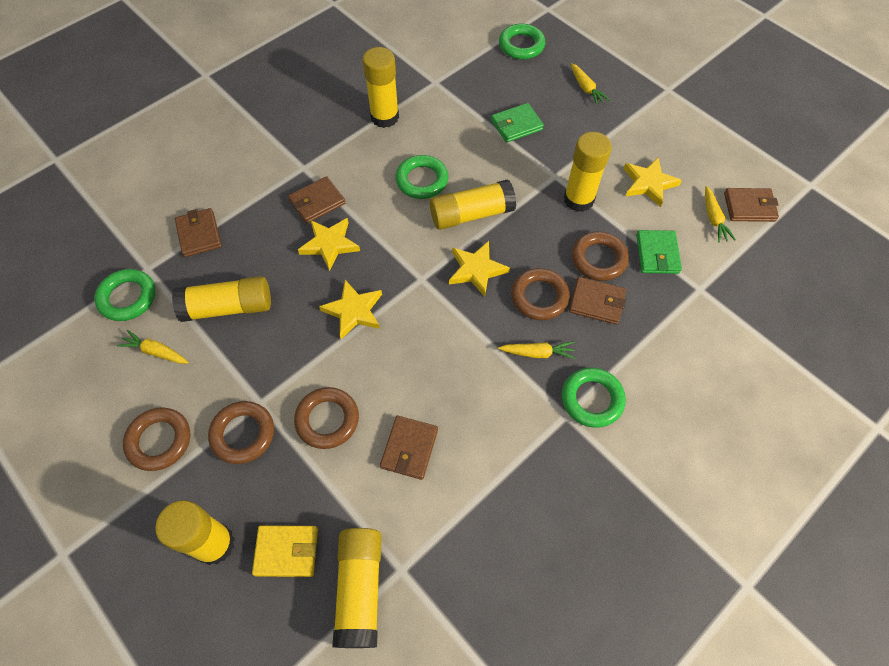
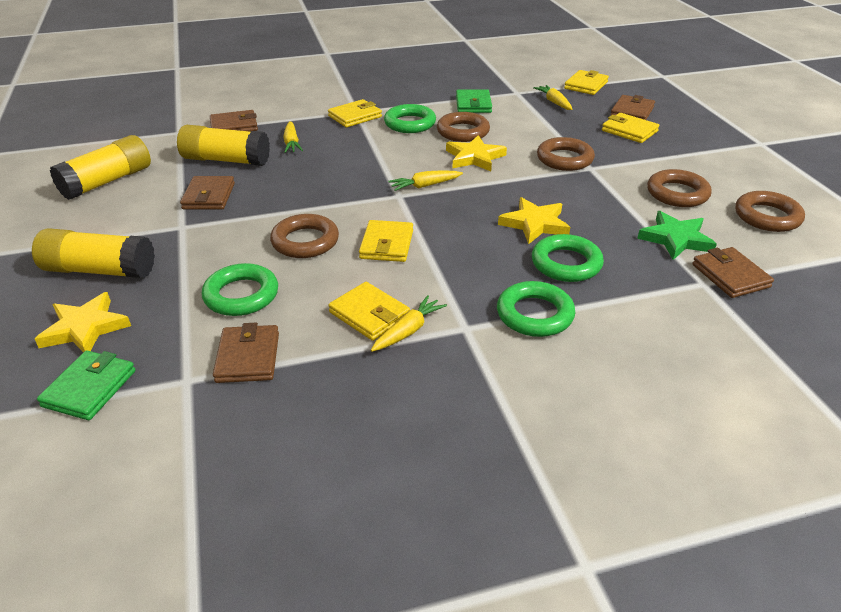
green star: none = 0 -> [637,211,717,260] = 1
yellow glue stick: [155,500,235,565] [172,276,271,322] [332,528,382,648] [362,47,399,128] [430,179,516,230] [564,132,612,212] = 6 -> [32,228,155,279] [50,135,151,200] [177,125,270,166] = 3
yellow star: [298,218,360,271] [319,280,382,339] [449,241,510,297] [624,157,682,207] = 4 -> [35,292,131,352] [446,135,507,171] [498,197,570,244] = 3
yellow wallet: [252,525,318,577] = 1 -> [328,99,382,128] [328,282,410,341] [359,220,413,262] [564,70,609,95] [602,113,659,143] = 5

